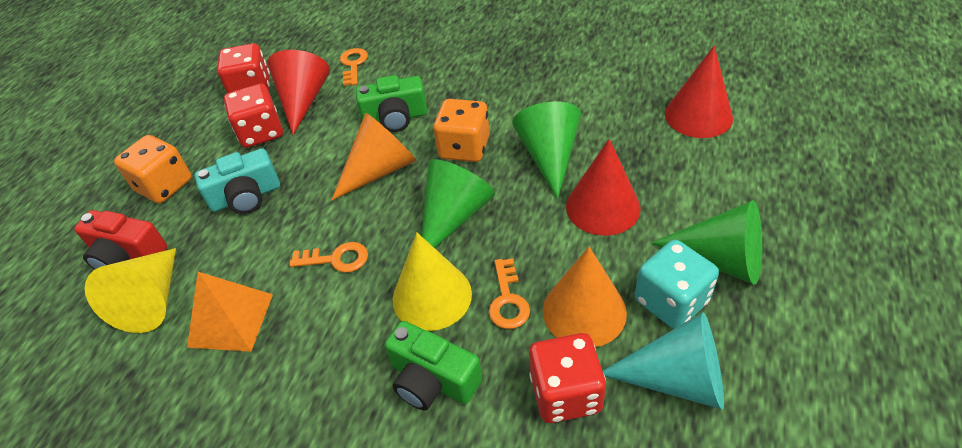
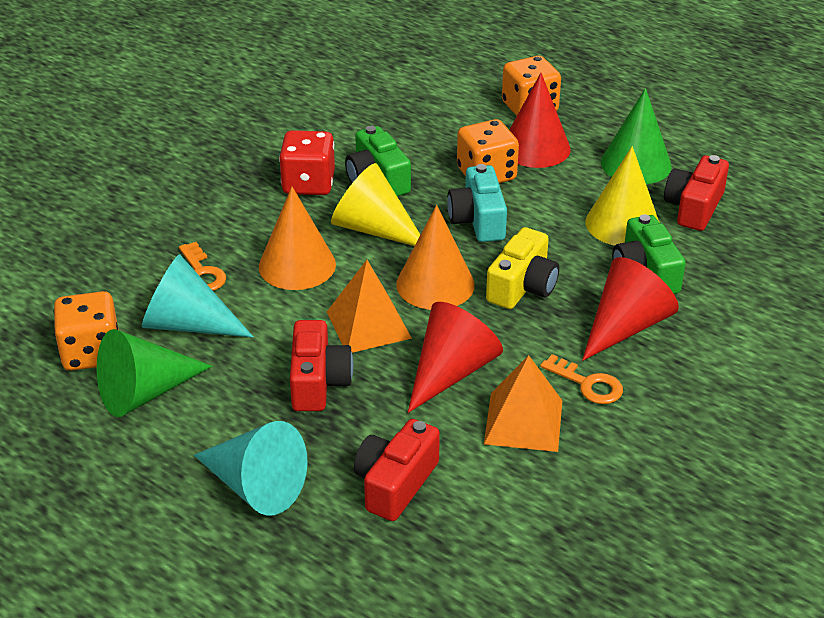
green cone: [422,159,495,248] [513,102,581,199] [652,200,762,285] = 3 -> [97,329,212,417] [601,88,672,184] = 2
orange dice: [114,135,192,203] [433,99,490,162] = 2 -> [54,291,118,371] [457,119,519,183] [502,56,561,116] = 3
orange key: [289,242,368,273] [340,48,368,86] [489,258,530,329] = 3 -> [179,242,226,291] [540,354,623,404] = 2
orange pyramid: [187,272,273,352] = 1 -> [327,260,412,353] [484,355,562,452] = 2
red camera: [74,210,167,269] = 1 -> [290,320,353,411] [354,419,440,521] [664,155,729,231] = 3
red dice: [217,43,270,93] [224,84,283,148] [529,333,606,423] = 3 -> [279,130,335,195] = 1
turquoise cone: [603,312,724,409] = 1 -> [142,254,254,338] [194,421,308,515] = 2
turquoise dice: [635,240,719,329] = 1 -> none = 0
yellow camera: none = 0 -> [486,227,559,309] = 1

